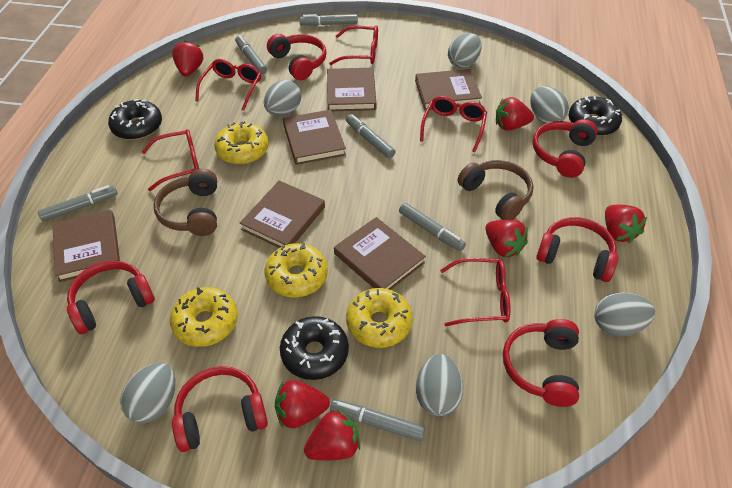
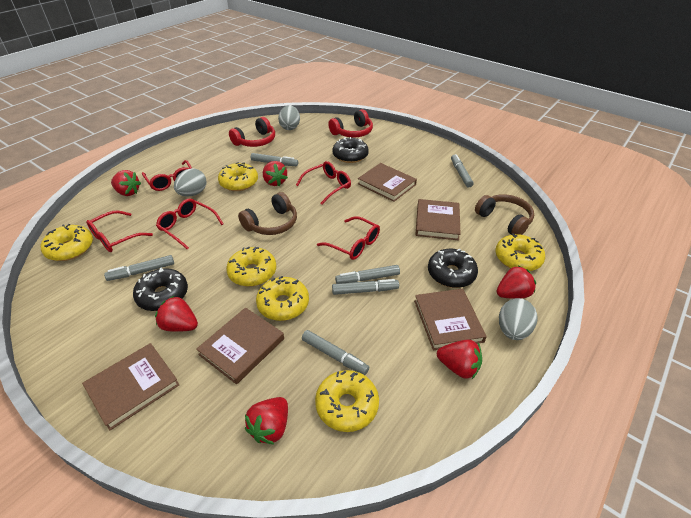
brown book: [52,210,120,282] [240,181,325,248] [283,110,346,165] [327,68,376,111] [334,217,426,290] [415,69,482,110] = 6 -> [82,343,180,431] [196,307,284,384] [358,163,417,202] [414,289,487,350] [415,199,461,240] = 5
grey egg: [120,363,176,424] [264,80,301,116] [416,354,463,416] [448,33,482,68] [530,86,569,124] [594,293,655,336] = 6 -> [174,168,206,197] [278,105,300,130] [499,298,537,340] = 3
red headphones: [67,261,155,334] [172,366,268,452] [267,34,327,80] [503,319,579,407] [533,119,598,178] [536,217,618,282] = 6 -> [229,117,275,147] [328,109,373,138] = 2
yellow donut: [170,287,238,347] [214,121,269,164] [265,243,328,298] [346,288,413,348] = 4 -> [41,224,93,261] [218,162,258,191] [226,247,276,286] [256,276,309,321] [315,370,379,432] [495,233,545,271] = 6

